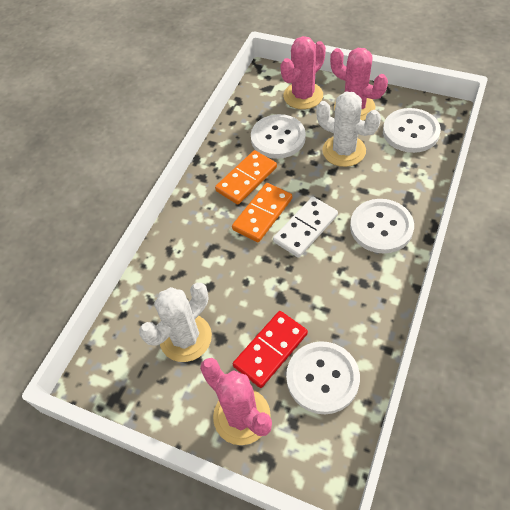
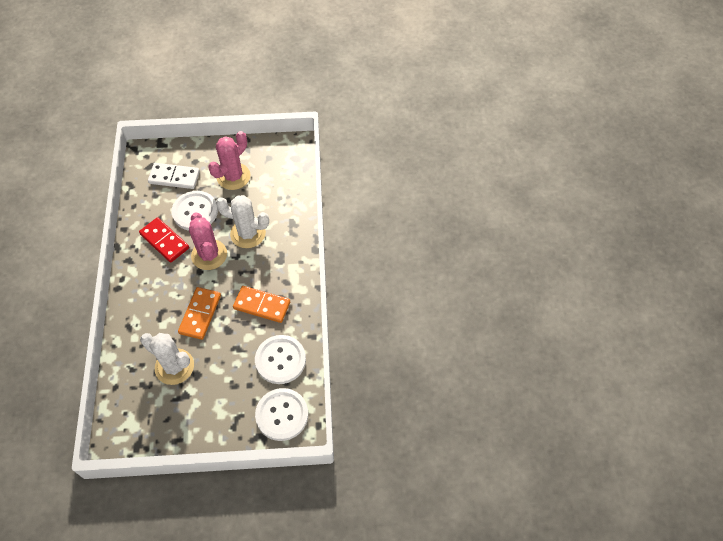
pink cactus: [200,358,272,445] [280,36,326,109] [330,48,388,120] = 3 -> [189,212,227,270] [208,131,251,190] = 2
white button: [251,114,306,159] [286,341,360,414] [350,199,414,254] [383,108,441,153] = 4 -> [172,191,218,231] [255,335,306,384] [255,388,308,441] = 3

